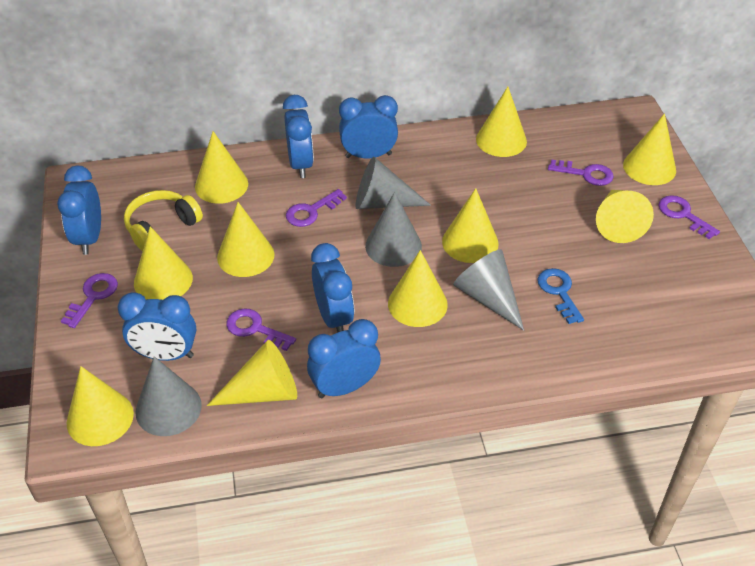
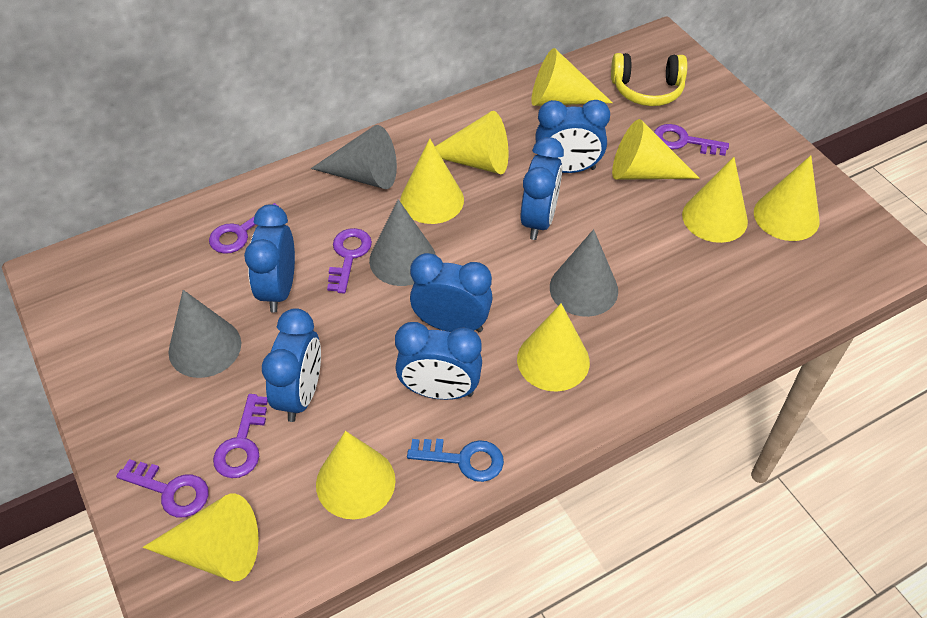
yellow cone: [67,366,134,446] [134,226,193,300] [195,131,248,204] [207,340,297,406] [217,202,274,277] [388,250,448,327] [442,188,499,263] [476,87,527,157] [596,190,654,243] [623,113,676,185] = 10 -> [143,493,259,582] [316,431,396,519] [400,139,464,224] [435,111,508,174] [517,304,590,392] [531,48,613,106] [612,119,700,180] [682,157,748,243] [754,155,820,241] = 9

